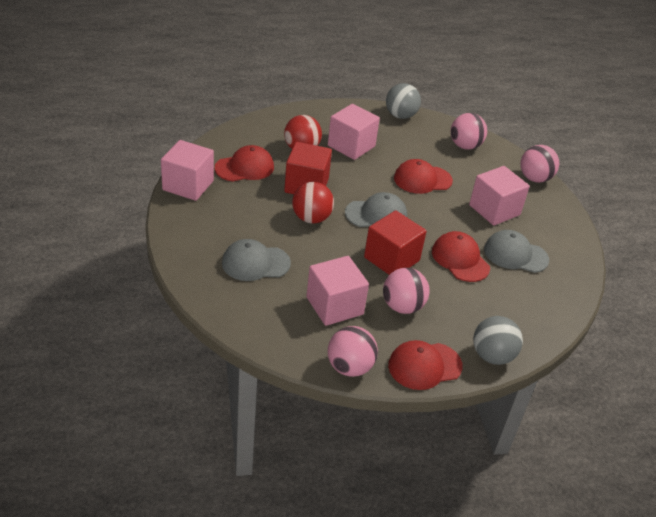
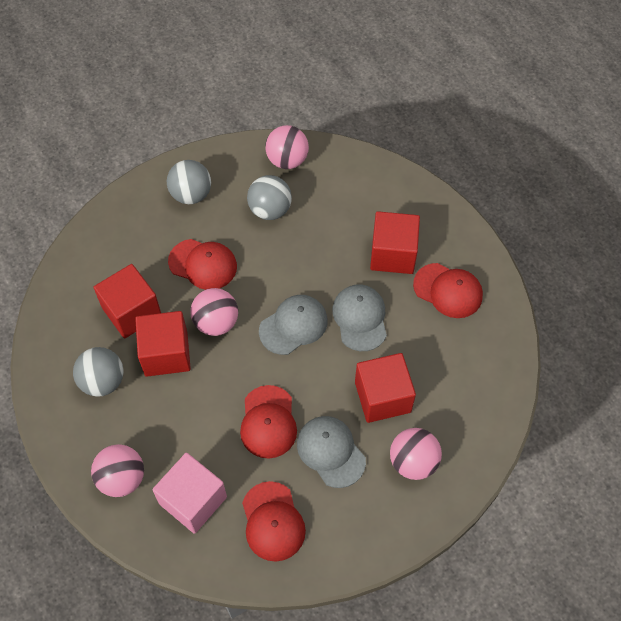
grey ball: [386,83,421,119] [473,316,523,365] = 2 -> [73,347,124,397] [167,160,211,204] [247,175,292,220] = 3
pink cube: [161,140,214,201] [307,256,369,326] [328,104,380,160] [469,166,530,226] = 4 -> [152,453,227,534] = 1
red ball: [284,115,322,149] [292,182,334,224] = 2 -> none = 0
red cube: [284,142,332,194] [364,210,427,275] = 2 -> [93,264,161,338] [135,311,191,377] [355,353,416,423] [370,211,420,274] = 4

